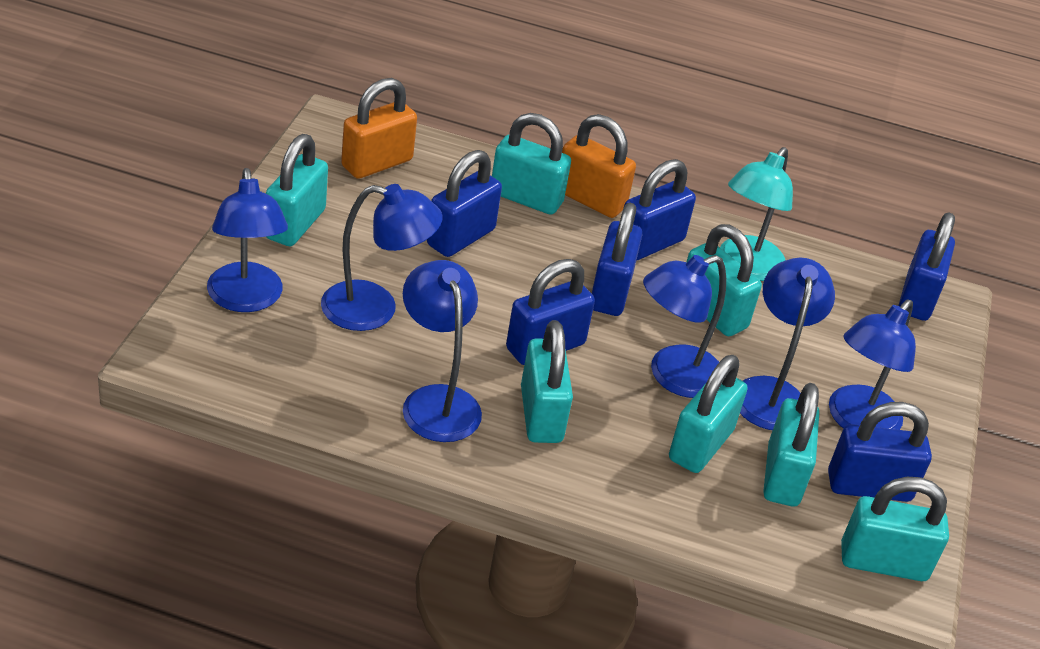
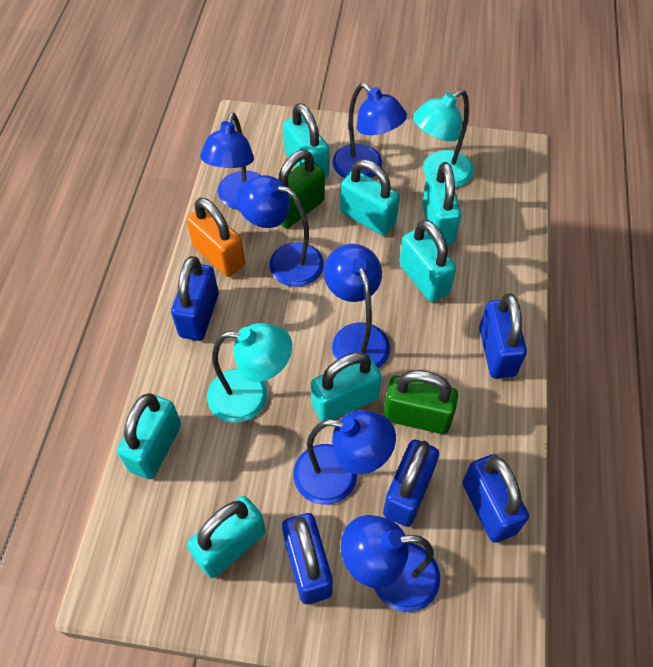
blue padlock: [427,150,502,257] [506,259,595,365] [592,203,643,316] [624,159,696,261] [828,402,932,502] [899,212,955,321] = 6 -> [171,256,219,341] [282,513,333,604] [383,439,439,527] [462,454,529,543] [479,293,527,378] = 5
green padlock: none = 0 -> [279,150,325,228] [384,370,458,434] = 2
orange padlock: [341,78,417,179] [562,114,636,218] = 2 -> [186,198,245,277] = 1
turquoise lamp: [720,147,793,281] = 1 -> [207,323,292,423] [413,90,474,188] = 2

